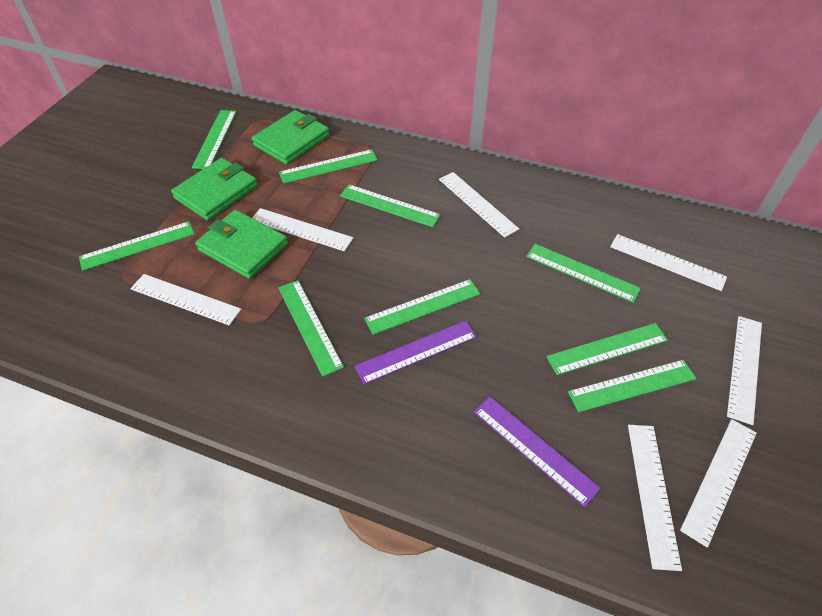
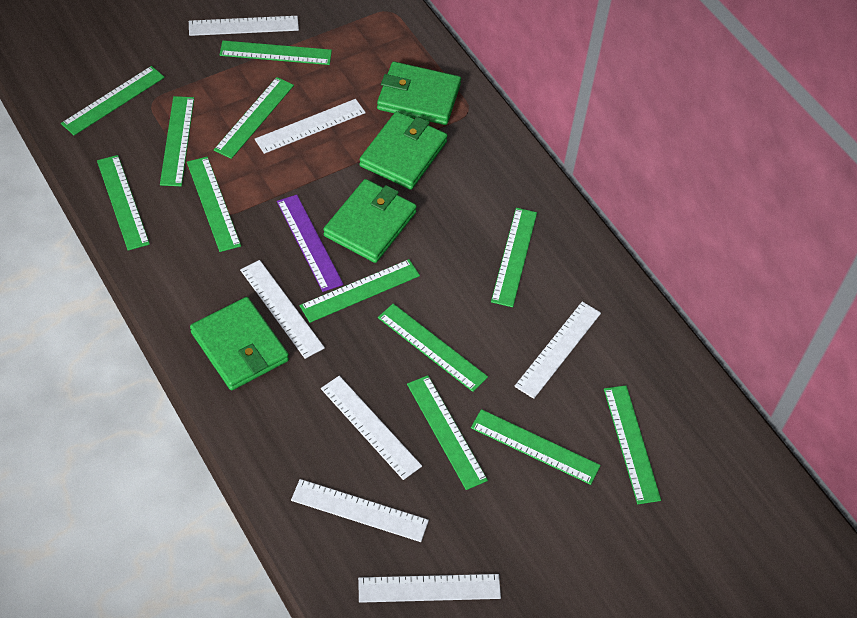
green ruler: [79,221,194,271] [192,110,237,169] [278,280,344,377] [279,149,378,184] [340,184,441,227] [364,279,480,335] [526,244,641,303] [546,323,668,375] [568,360,697,412] = 9 -> [61,66,165,135] [97,155,150,250] [160,96,194,186] [187,157,241,252] [214,77,294,159] [220,41,332,65] [300,259,420,323] [378,304,488,392] [407,375,488,490] [471,409,601,485] [491,208,537,307] [604,385,661,504] = 12
green wallet: [171,158,258,221] [195,210,288,279] [252,110,330,165] = 3 -> [190,297,289,390] [323,179,417,263] [359,111,448,190] [377,61,461,125] = 4
purple ruler: [354,321,477,385] [474,397,601,507] = 2 -> [277,195,344,292] = 1

